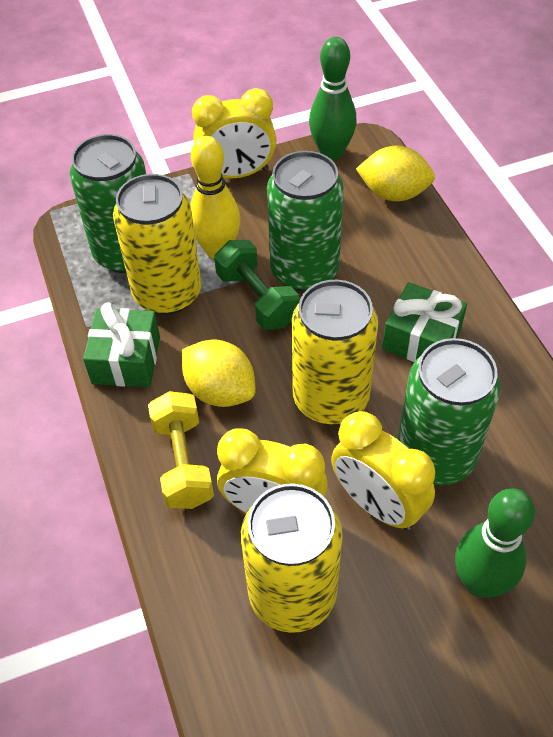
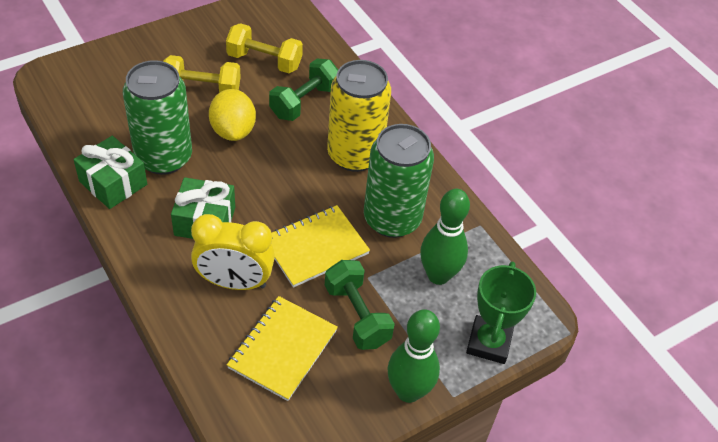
green can: [70,134,146,273] [267,151,344,292] [398,338,501,485] = 3 -> [123,60,192,175] [364,124,434,238] = 2
green dumbbell: [214,240,299,330] = 1 -> [269,59,338,121] [325,260,395,350] = 2
green trophy: none = 0 -> [466,261,536,364] = 1
yellow bowling pin: [190,136,241,259] = 1 -> none = 0
yellow can: [113,174,201,315] [241,483,342,633] [292,280,378,424] = 3 -> [327,60,391,172] = 1
yellow clock: [192,88,276,178] [217,428,328,513] [331,411,436,530] = 3 -> [191,214,275,290] = 1
yellow dumbbell: [148,391,214,509] = 1 -> [163,55,241,93] [226,23,303,73] = 2
yellow lemon: [182,339,256,407] [356,146,435,201] = 2 -> [209,89,256,141] = 1
yellow notebook: none = 0 -> [227,296,338,401] [271,205,370,288] = 2

